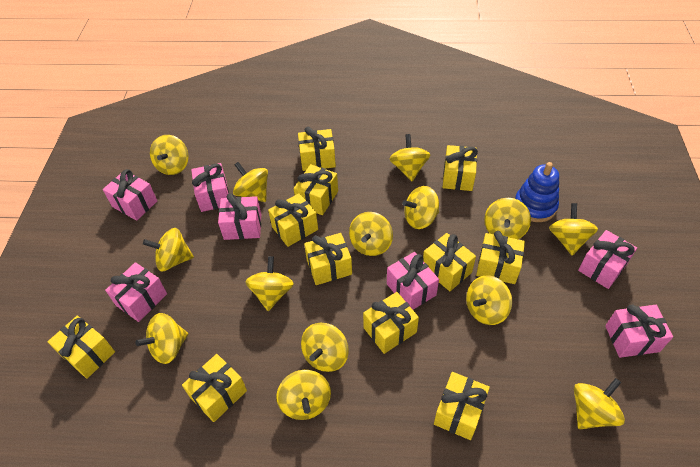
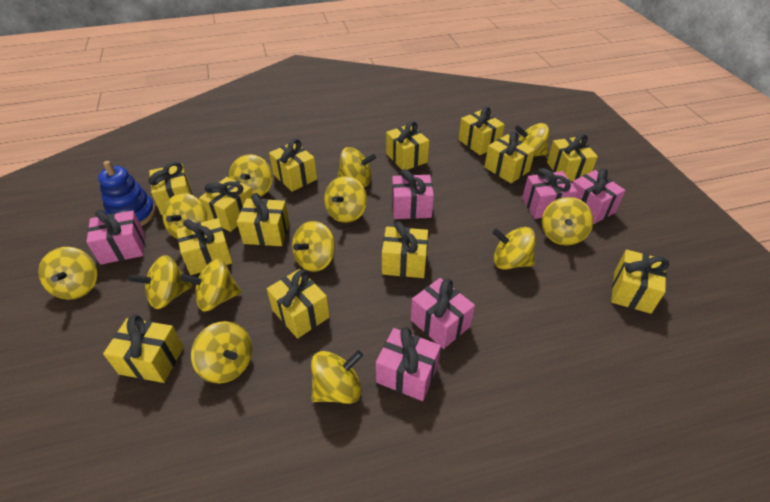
pink gift: [103,169,157,221] [105,262,167,322] [191,163,229,212] [218,193,261,240] [387,252,439,310] [578,230,637,289] [605,305,673,358] = 7 -> [86,210,145,265] [376,327,441,401] [392,169,434,219] [411,278,475,349] [522,168,578,219] [572,168,626,224] = 6
yellow gift: [48,316,115,379] [182,354,247,422] [268,193,318,247] [294,164,338,215] [298,127,336,171] [304,233,352,285] [363,292,419,354] [423,233,476,291] [434,372,490,440] [443,145,478,191] [476,231,525,284] = 11 -> [103,315,184,383] [148,162,192,215] [176,218,233,275] [199,177,253,232] [237,193,289,246] [267,269,330,339] [269,139,317,191] [382,221,428,278] [386,121,429,170] [458,107,505,155] [485,132,535,183] [547,134,598,182] [611,250,669,314] = 13
yellow spinning top: [135,313,188,364] [143,228,194,271] [150,135,189,175] [233,162,268,202] [245,256,294,311] [276,370,331,420] [301,323,349,372] [349,212,393,256] [389,134,431,181] [402,186,439,229] [466,275,512,325] [484,198,531,239] [549,203,598,256] [574,378,625,429] = 14 -> [38,247,97,300] [129,255,193,309] [163,193,207,239] [180,258,242,312] [191,321,252,383] [229,154,273,197] [292,221,335,272] [311,350,363,404] [324,176,367,223] [337,147,376,187] [492,227,536,270] [515,123,549,156] [542,197,593,246] = 13

